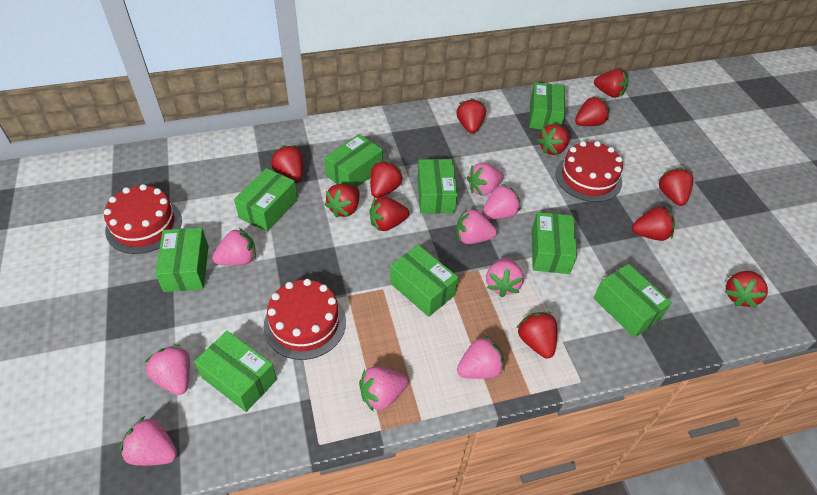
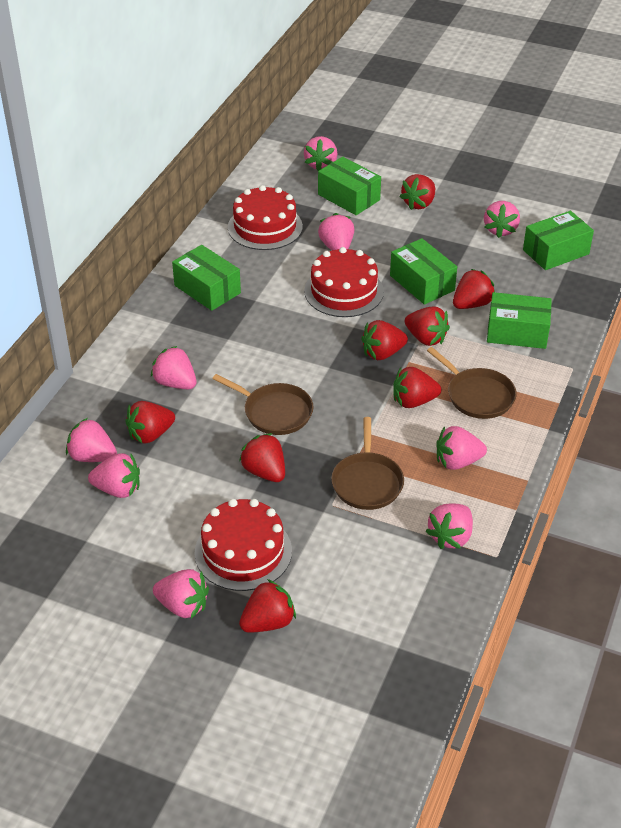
brown pan: none = 0 -> [212,374,314,435] [331,417,404,510] [427,347,517,419] = 3
green box: [155,228,209,292] [194,331,277,412] [234,168,298,232] [324,134,383,187] [390,245,458,317] [417,159,458,214] [529,82,565,129] [531,212,577,274] [593,264,672,338] = 9 -> [172,245,241,311] [318,157,381,215] [390,238,457,305] [487,292,552,349] [523,211,594,270] = 5
red strawberry: [271,145,303,182] [325,184,359,218] [370,161,403,198] [370,197,409,231] [456,98,486,134] [516,312,557,359] [537,124,570,155] [575,96,610,126] [594,69,628,98] [632,206,675,241] [658,167,693,206] [724,271,768,308] = 12 -> [125,401,175,444] [239,433,285,482] [239,579,296,633] [361,320,408,360] [393,367,441,408] [400,174,435,210] [405,306,450,346] [453,269,495,309] = 8

